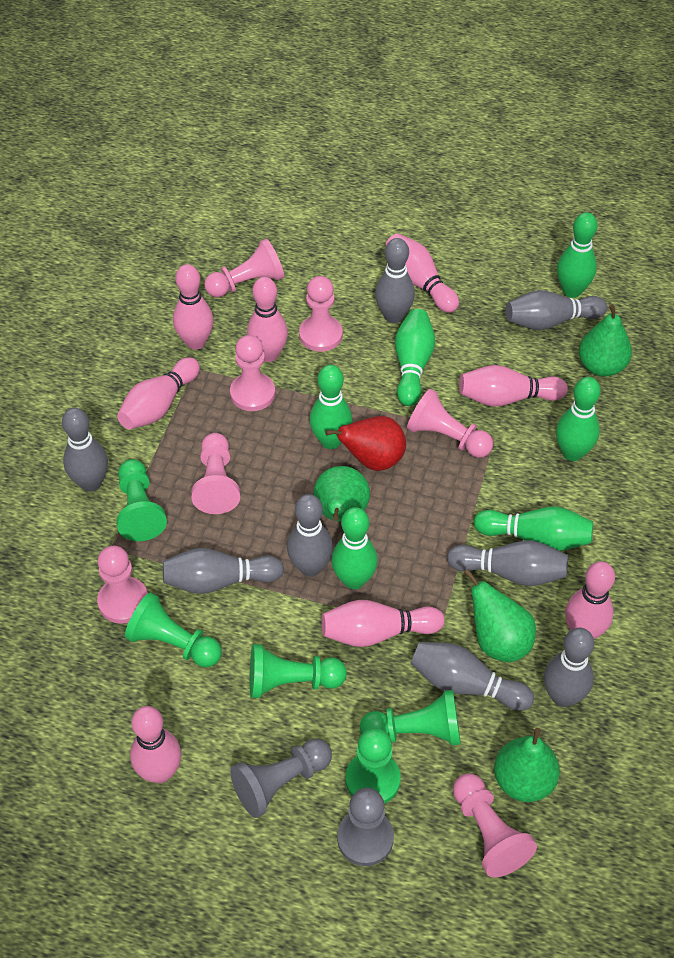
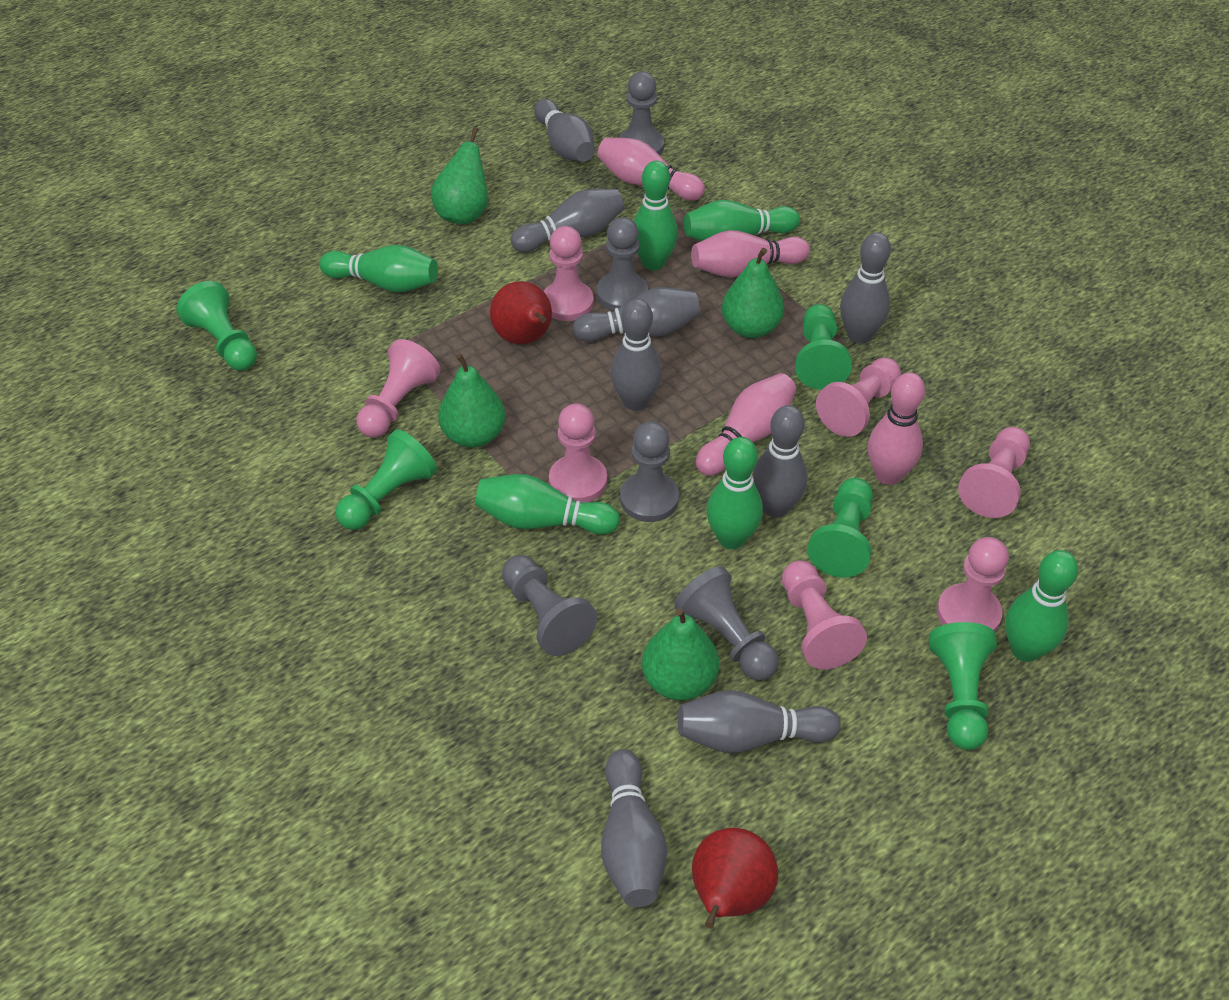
grey pawn: [230,738,332,818] [337,788,394,866] = 2 -> [502,555,597,656] [597,217,648,311] [619,72,664,155] [620,421,679,522] [674,566,779,681] = 5
pink bowling pin: [117,357,200,429] [130,706,182,783] [173,264,214,350] [247,277,288,362] [321,600,444,647] [385,233,459,313] [459,365,568,406] [565,561,615,639] = 8 -> [597,137,705,201] [691,230,810,278] [696,373,796,476] [868,372,925,485] = 4
red pear: [325,416,406,471] = 1 -> [490,281,552,344] [692,828,778,929] = 2

